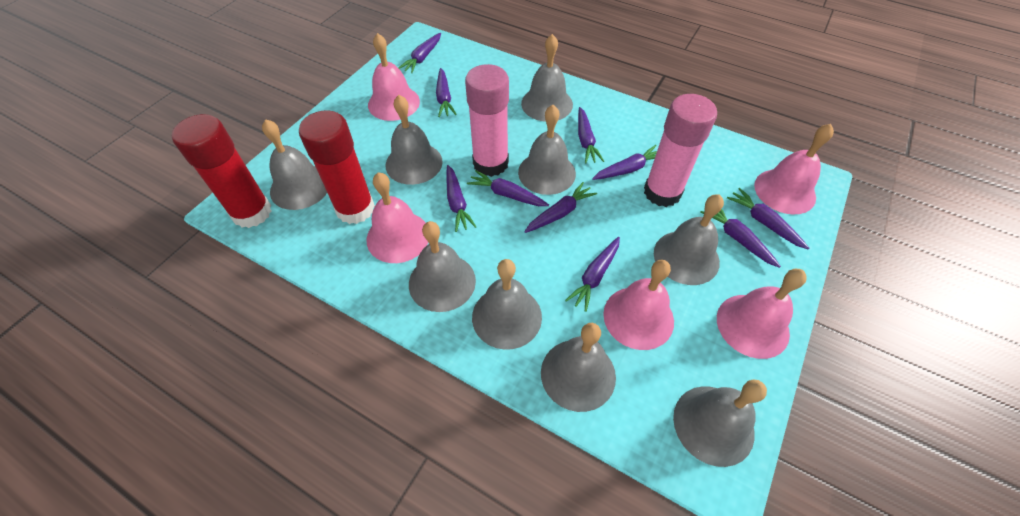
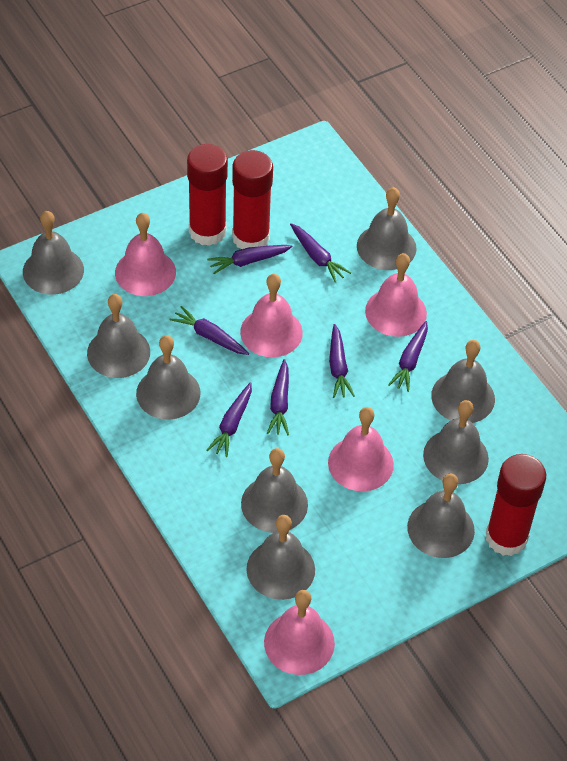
pink glue stick: [465,64,509,177] [644,94,717,207] = 2 -> none = 0
purple carrot: [399,33,441,73] [436,68,457,117] [446,165,476,232] [467,170,549,206] [524,182,597,233] [565,237,620,312] [578,107,604,163] [592,145,657,180] [700,209,781,268] [727,188,809,249] = 10 -> [169,306,249,355] [207,245,293,274] [207,382,252,457] [267,359,289,435] [290,223,351,283] [329,324,355,398] [388,321,428,392] = 7
red glue stick: [172,114,272,228] [299,110,375,224] = 2 -> [187,144,228,246] [232,150,273,249] [486,454,546,556] = 3

